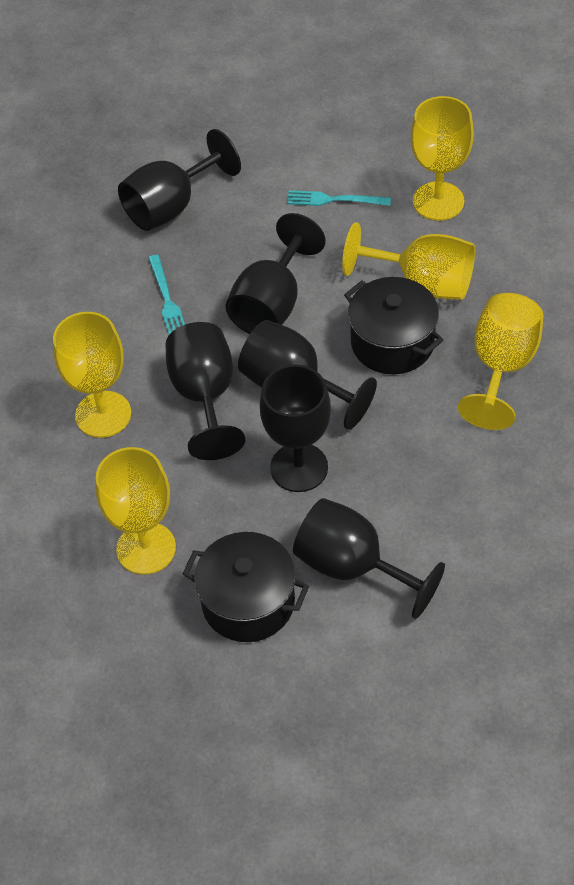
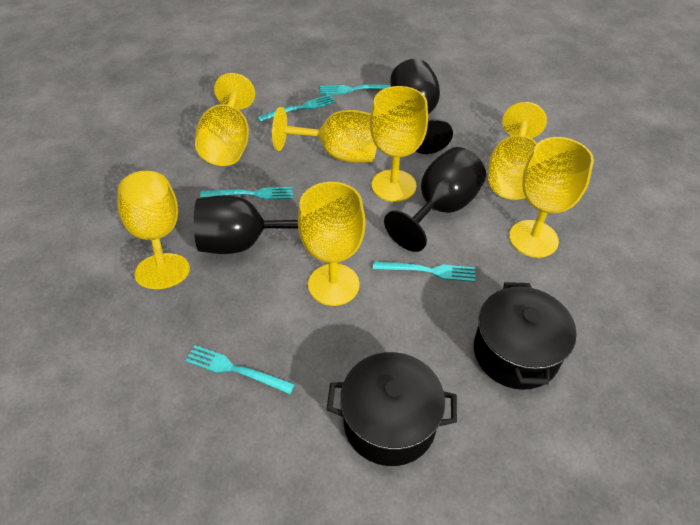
black goblet: [118,129,241,231] [166,322,246,460] [226,213,326,334] [238,320,377,430] [260,364,331,492] [293,498,445,619] = 6 -> [194,195,298,254] [384,147,486,252] [390,59,453,154] = 3
turquoise fork: [148,255,185,334] [287,190,391,206] = 2 -> [185,345,295,394] [200,187,293,200] [258,95,336,122] [320,84,391,95] [373,261,475,282] = 5
yellow goblet: [53,312,131,438] [96,447,176,575] [342,222,475,300] [411,96,474,221] [458,293,544,430] = 5 -> [117,171,190,289] [195,73,255,166] [272,107,377,163] [298,182,365,306] [370,86,428,202] [488,102,547,200] [509,137,594,258] = 7

